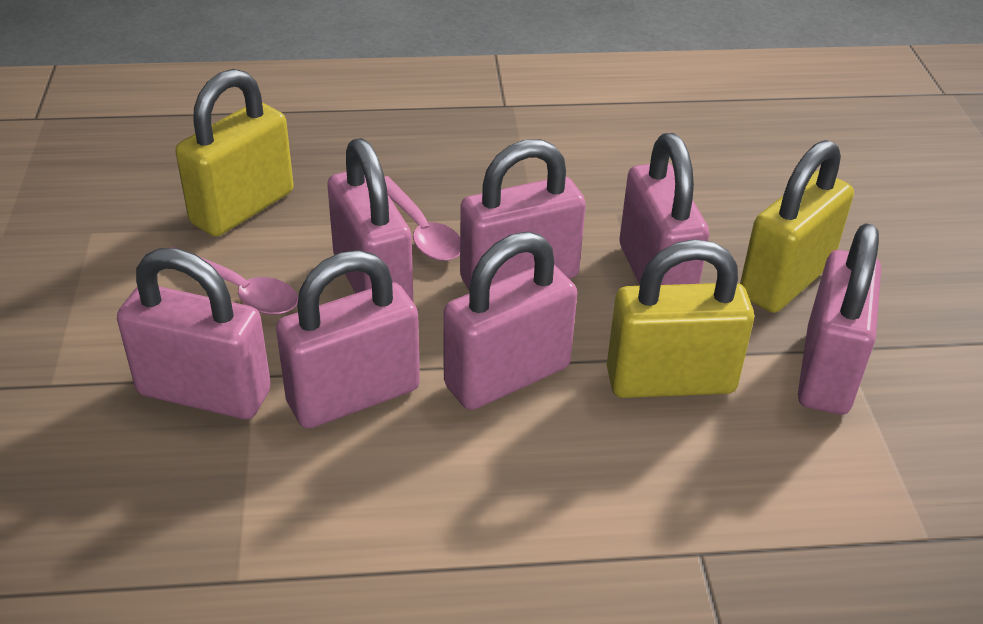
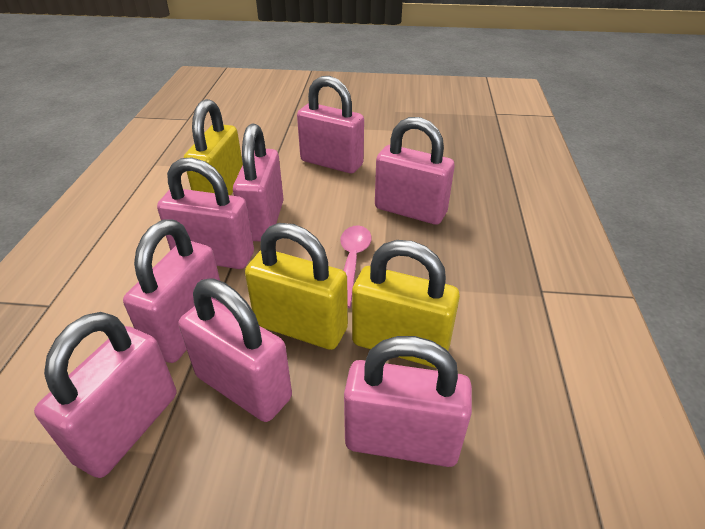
pink padlock: [117,248,271,419] [276,250,420,429] [327,138,413,302] [443,232,578,410] [460,139,586,292] [620,133,709,285] [798,223,881,415] = 7 -> [34,312,176,478] [123,219,222,363] [157,158,254,269] [179,279,292,422] [233,124,284,241] [297,76,364,173] [344,336,472,467] [375,117,455,225] = 8
pink spoon: [171,247,298,315] [384,176,460,261] = 2 -> [340,225,372,308] = 1

